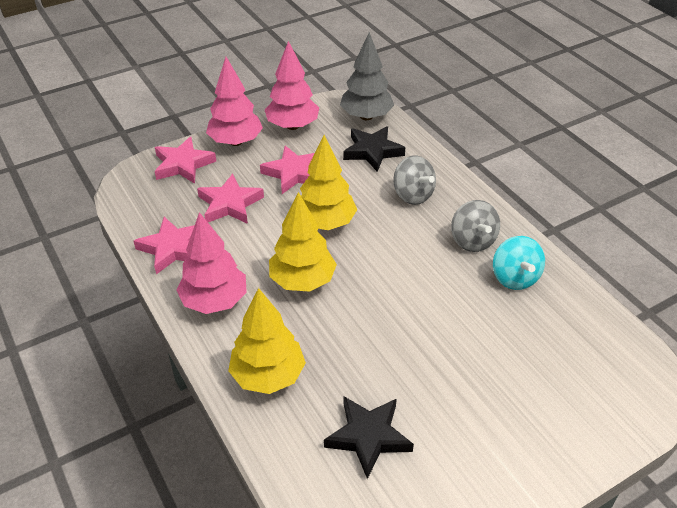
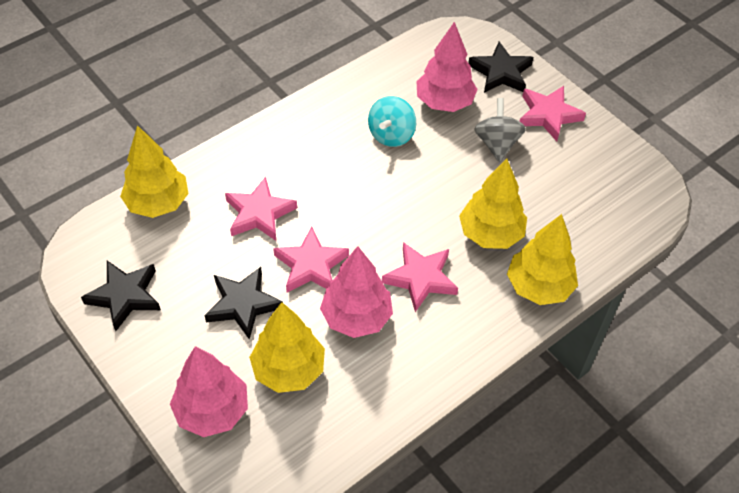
black star: [324,396,414,479] [343,126,405,172] = 2 -> [81,261,161,331] [205,267,283,339] [469,42,534,93] = 3
grey spinning top: [393,155,436,205] [451,200,500,252] = 2 -> [474,98,526,162] = 1
grey tree: [340,32,394,120] = 1 -> none = 0
yellow tree: [228,288,306,394] [269,192,337,292] [300,135,357,230] = 3 -> [120,125,189,218] [249,302,325,393] [459,159,527,249] [507,214,578,305] = 4

